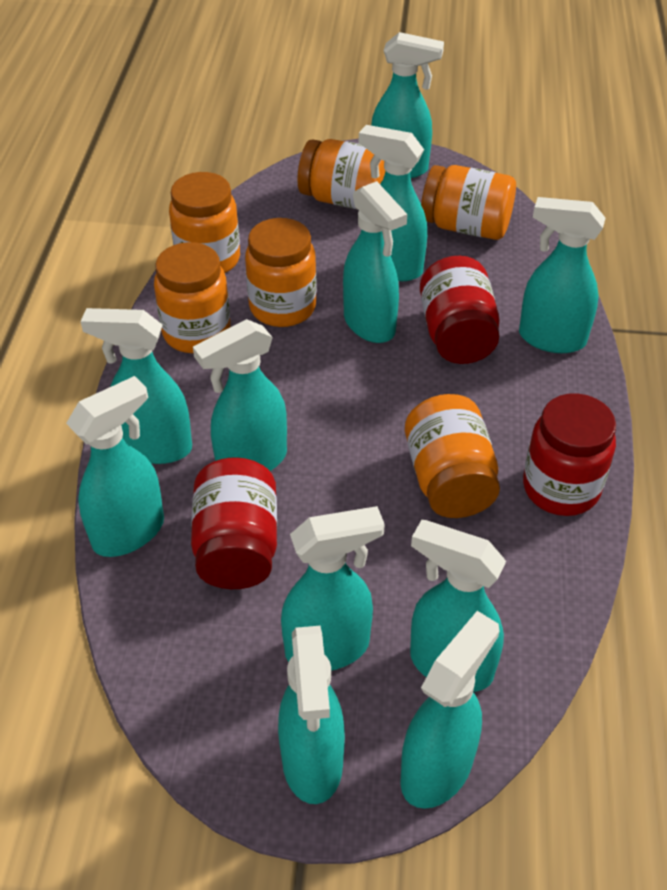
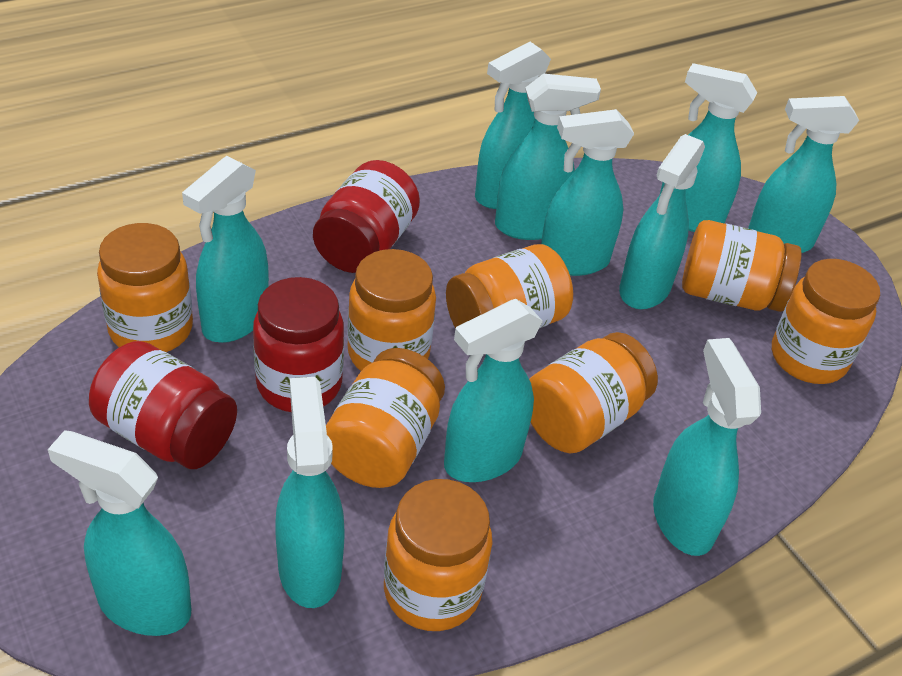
orange jar: [154,242,231,353] [169,172,240,273] [245,218,317,327] [297,139,386,210] [405,394,500,518] [421,165,516,240] = 6 -> [97,223,193,352] [326,348,445,488] [347,249,436,371] [384,479,493,631] [446,244,573,328] [529,332,658,453] [682,220,802,312] [772,259,880,384] = 8

